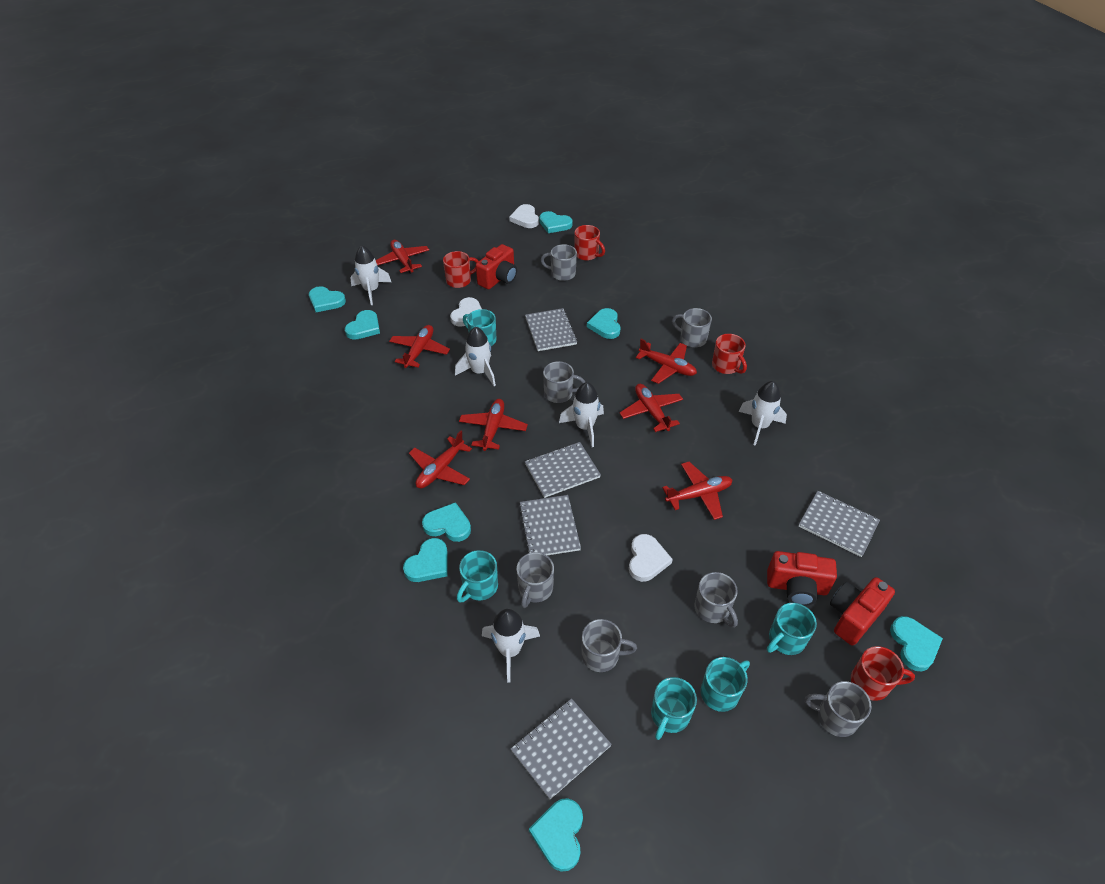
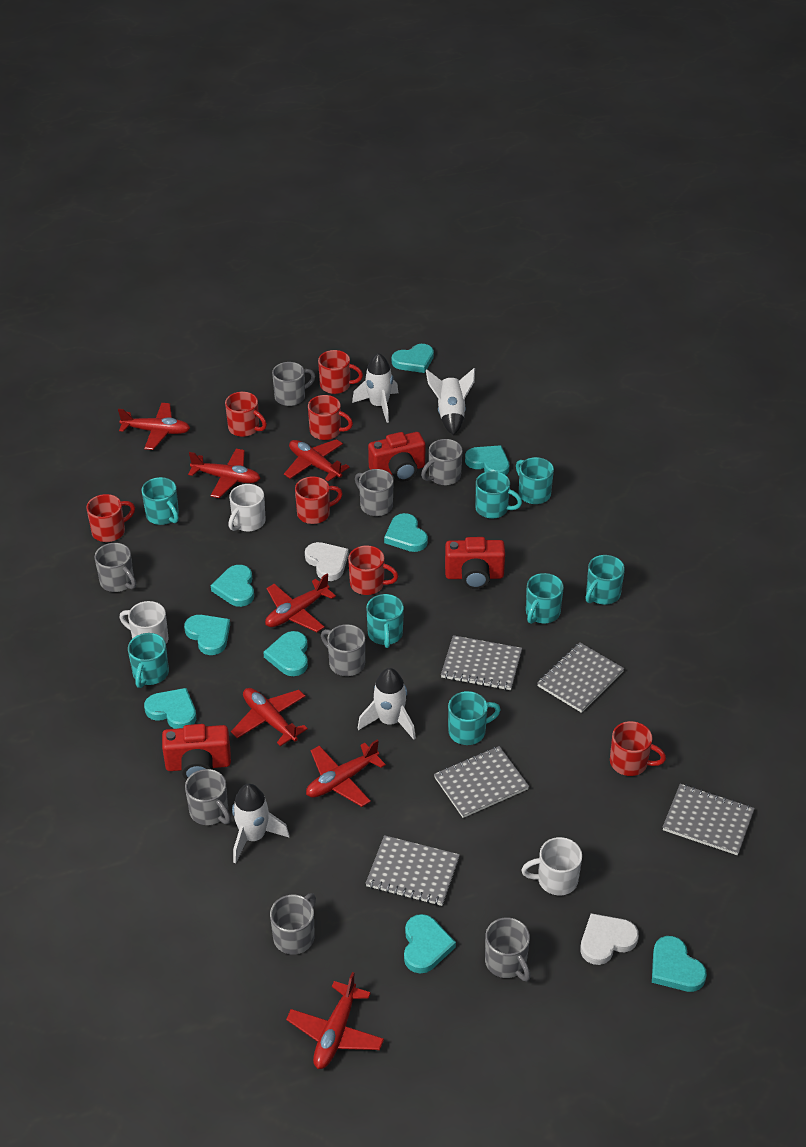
grey mug: [516,552,554,608] [541,244,577,281] [543,361,585,403] [581,619,637,672] [672,308,712,347] [694,572,738,628] [805,681,871,737] = 7 -> [95,543,136,592] [185,769,231,825] [270,893,316,955] [272,362,315,406] [321,624,365,676] [355,469,394,516] [421,439,463,485] [485,917,531,981] = 8
red mug: [443,251,479,288] [575,225,605,261] [712,334,747,374] [851,646,915,701] = 4 -> [86,494,135,542] [225,392,267,437] [295,477,343,524] [308,395,353,440] [318,350,363,394] [348,545,398,595] [610,721,666,776] = 7
turquoise heart: [309,286,346,312] [345,310,380,340] [403,538,448,582] [422,502,471,542] [529,798,583,872] [539,211,573,233] [587,308,621,339] [890,616,943,671] = 8 -> [144,688,196,729] [184,615,230,655] [211,565,254,607] [263,631,308,676] [384,513,428,552] [392,344,434,373] [404,914,456,973] [465,445,509,475] [652,936,707,992] = 9
turquoise mug: [457,550,498,603] [463,309,497,346] [651,677,697,740] [701,657,750,712] [767,603,817,655] = 5 -> [128,633,169,688] [142,477,179,525] [366,594,404,648] [448,691,501,745] [475,471,522,519] [516,457,554,504] [526,573,564,624] [585,555,625,605] = 8
white heart: [450,297,482,327] [509,204,539,228] [629,534,673,582] = 3 -> [305,542,349,581] [580,913,639,965] = 2
white mug: none = 0 -> [119,601,168,644] [228,484,265,531] [521,837,582,895] = 3
white rocket: [350,245,391,305] [455,327,496,386] [482,609,540,683] [559,382,604,447] [739,381,787,446] = 5 -> [232,784,289,863] [352,353,398,423] [358,668,416,740] [426,368,475,435] = 4

